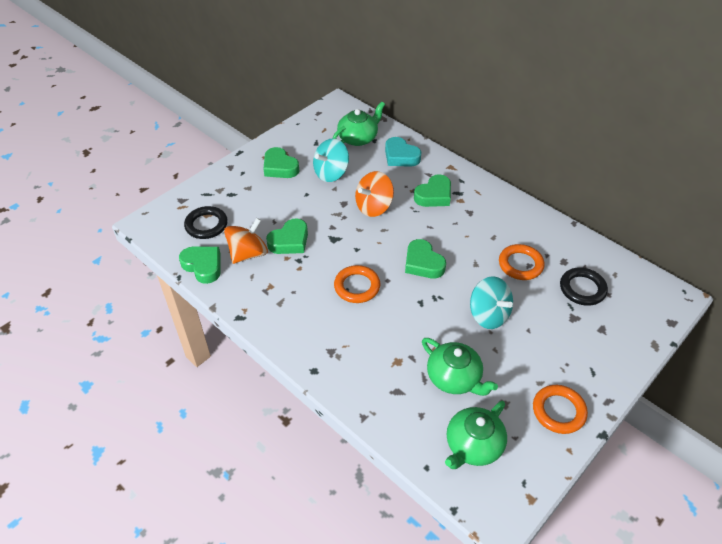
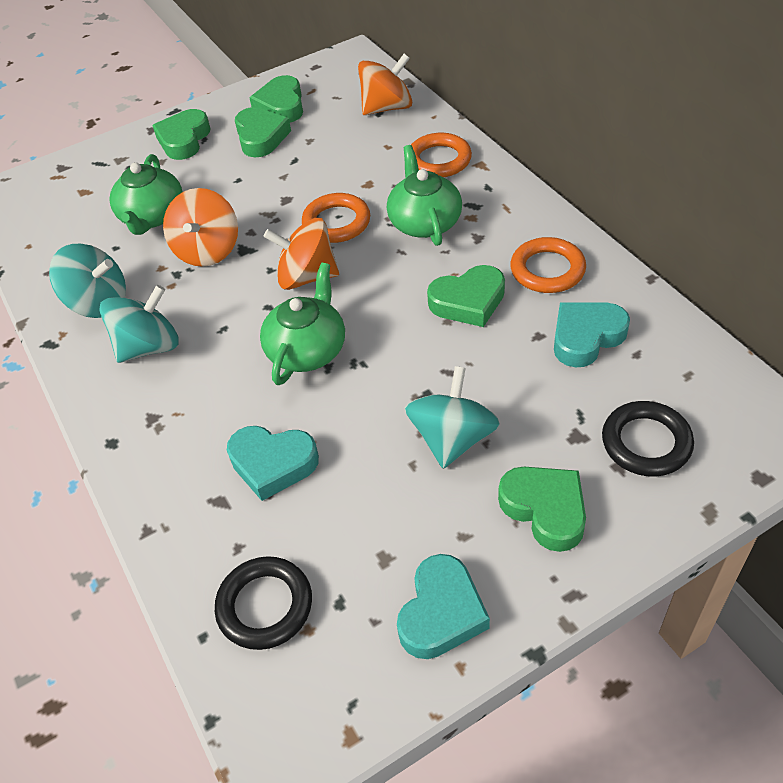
orange spinning top: [224,218,268,264] [355,171,394,217] = 2 -> [163,188,238,267] [264,218,339,290] [358,53,412,115] = 3
turquoise heart: [385,137,421,167] = 1 -> [227,426,319,501] [397,554,490,659] [554,303,630,367] = 3
turquoise spinning top: [313,138,349,182] [470,276,513,329] = 2 -> [49,244,126,318] [99,285,179,363] [405,366,500,469] = 3

